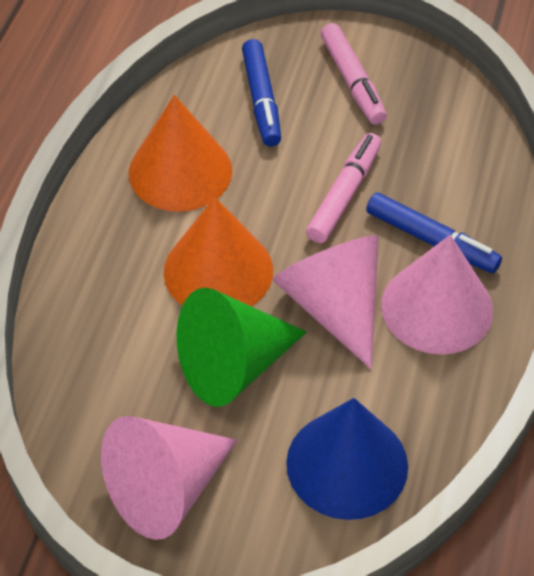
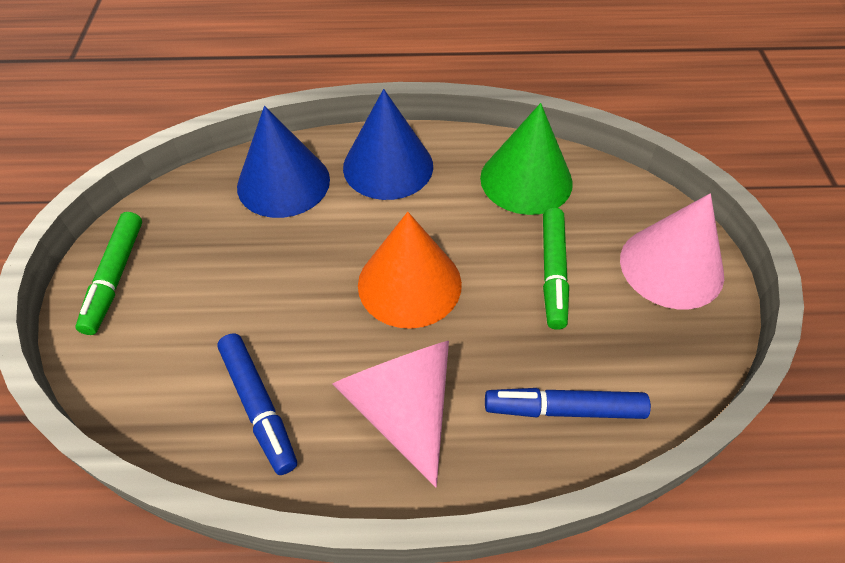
blue cone: [286,398,408,520] = 1 -> [237,106,330,218] [343,89,433,200] = 2
green marker: none = 0 -> [75,212,142,335] [543,208,569,330] = 2
orange cone: [129,95,232,212] [164,197,273,306] = 2 -> [358,212,462,329] = 1
pink cone: [101,416,237,540] [273,235,379,369] [381,235,493,355] = 3 -> [333,341,449,487] [620,193,724,309] = 2
pink marker: [306,133,381,243] [321,23,387,125] = 2 -> none = 0

